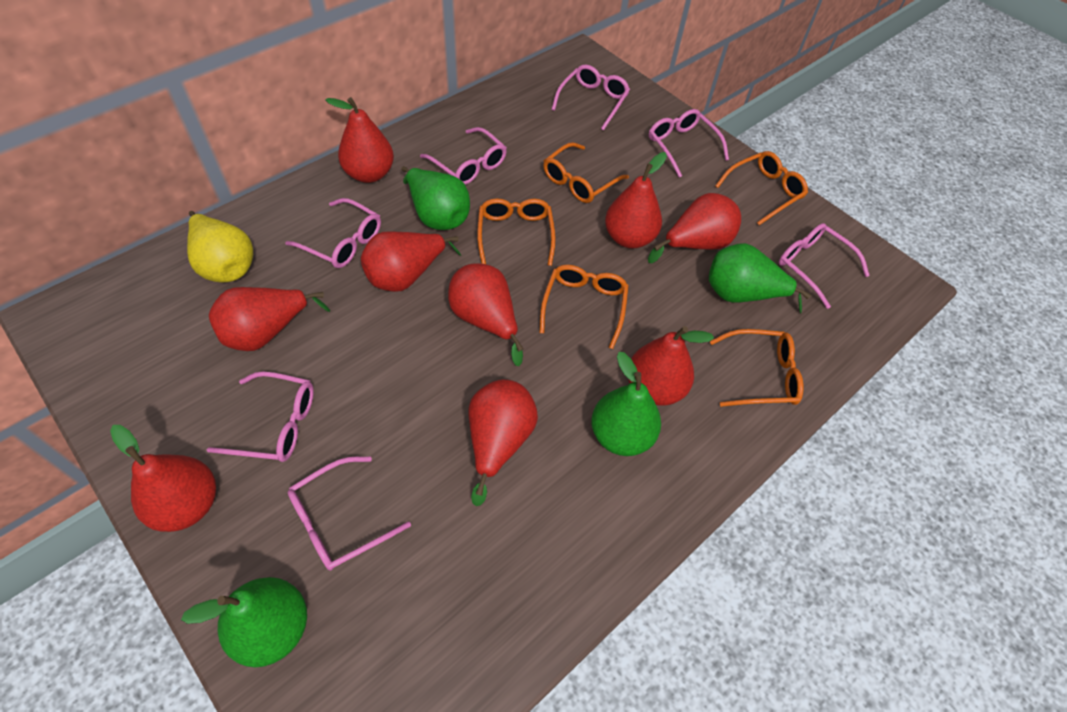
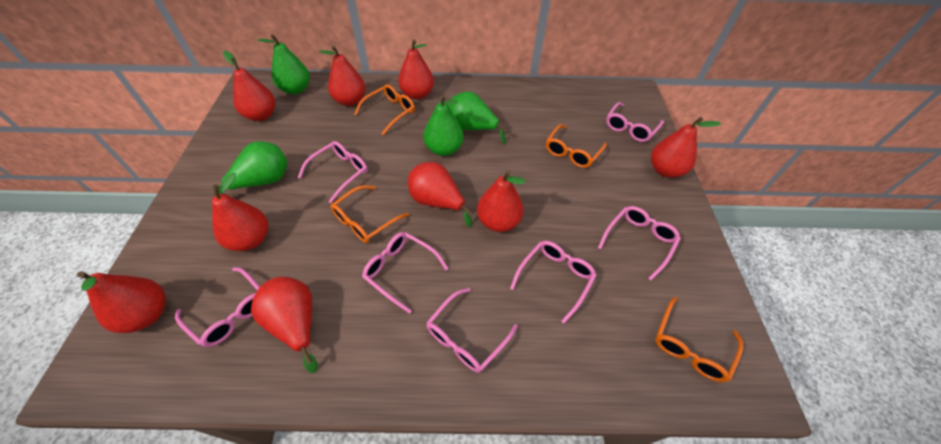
orange glasses: [477,199,556,266] [540,265,629,349] [543,142,629,203] [710,329,804,407] [715,151,808,225] = 5 -> [331,185,409,243] [354,84,415,135] [546,124,607,168] [655,296,743,382] = 4
yellow pear: [187,211,253,282] = 1 -> none = 0

